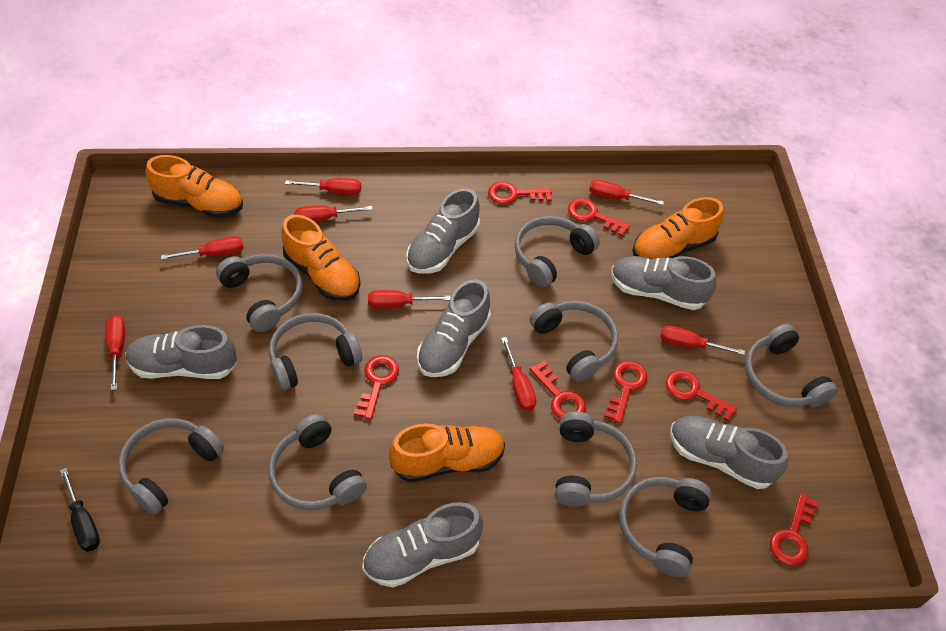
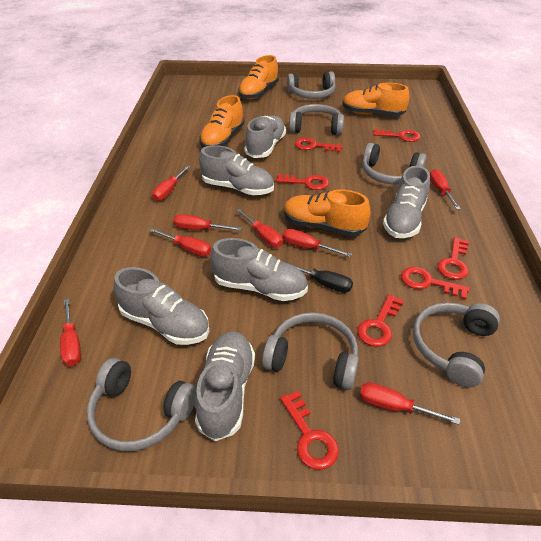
grey headphones: [118,418,224,515] [216,254,303,332] [268,414,367,510] [269,313,362,391] [515,216,600,288] [530,301,618,382] [555,411,637,507] [619,477,712,577] [745,324,838,407] = 9 -> [87,358,196,451] [262,312,359,390] [287,71,335,99] [289,104,344,135] [362,143,427,185] [413,302,500,387] = 6

